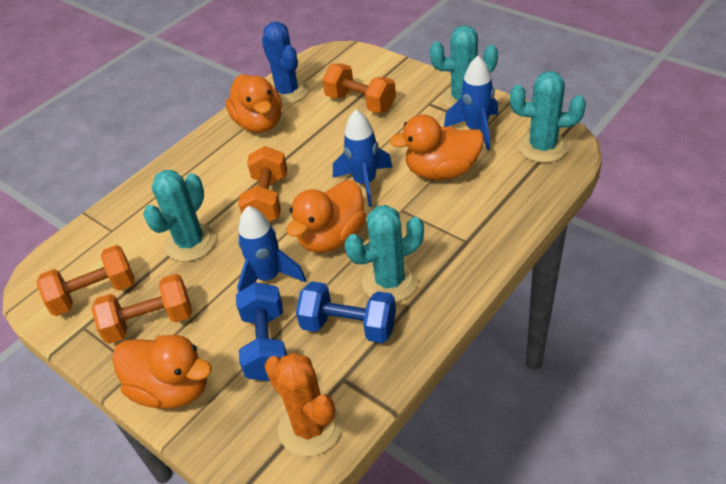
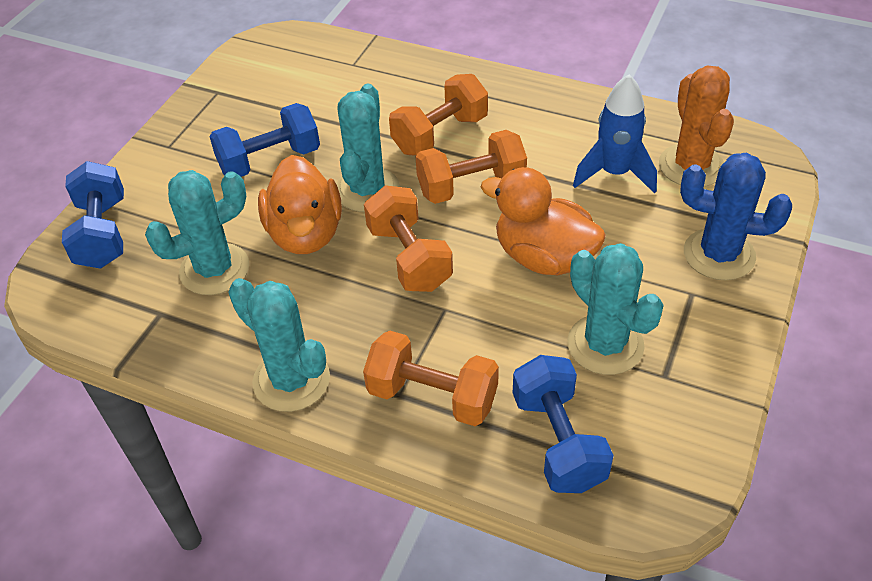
blue dumbbell: [236,282,287,381] [296,281,396,343] = 2 -> [62,161,124,269] [210,103,320,177] [513,355,614,493] = 3
blue rocket: [237,206,306,293] [333,110,393,207] [444,56,498,151] = 3 -> [573,74,657,194] = 1
orange duck: [112,334,212,409] [225,74,282,133] [286,180,366,253] [389,114,484,180] = 4 -> [258,155,342,254] [481,167,606,276] = 2

